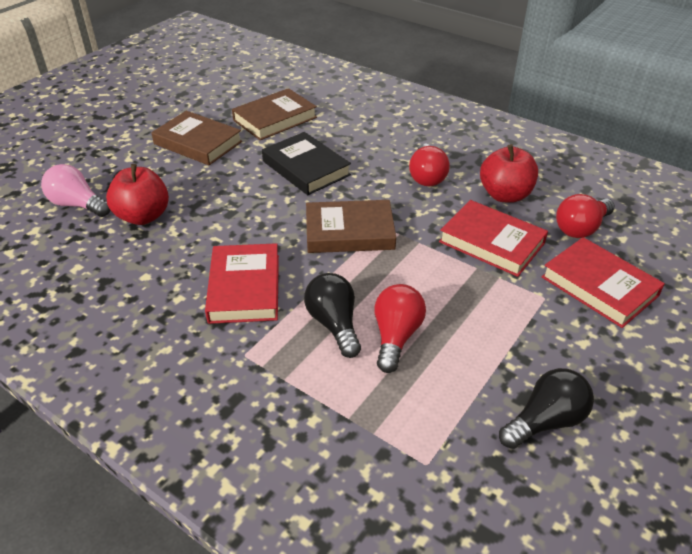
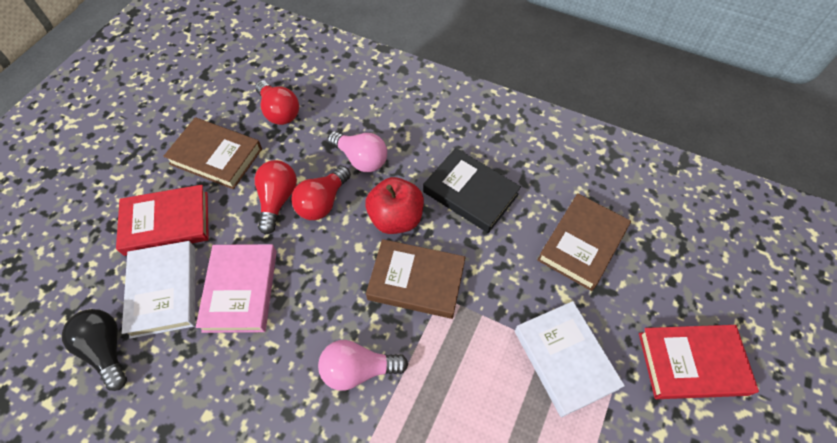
black light bulb: [304,273,361,358] [499,368,594,449] = 2 -> [62,309,127,391] = 1
pink book: none = 0 -> [196,244,277,333] = 1
pink light bulb: [41,164,110,217] = 1 -> [318,340,408,391] [327,131,387,172] = 2
red apple: [106,164,169,225] [480,144,538,203] = 2 -> [365,177,424,234] = 1
red book: [205,243,279,324] [439,200,548,277] [542,237,665,328] = 3 -> [116,185,209,256] [639,325,759,399] = 2
white book: none = 0 -> [122,241,195,339] [515,301,625,418] = 2

